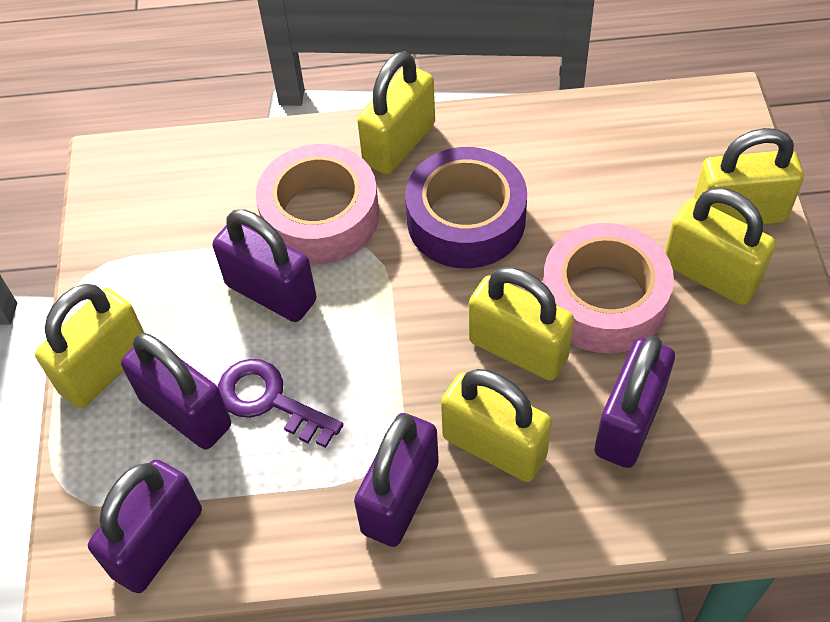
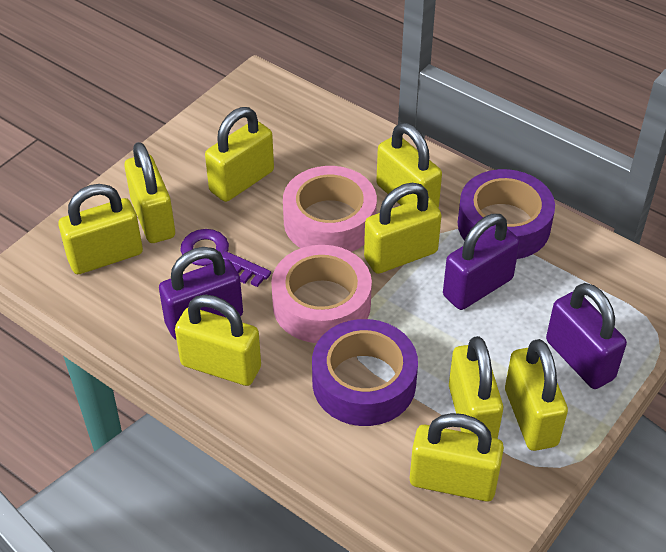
purple padlock: [88,459,202,593] [121,333,231,449] [213,209,317,322] [354,413,439,547] [594,336,675,468] = 5 -> [159,247,243,340] [443,214,520,310] [546,283,627,389] = 3
purple tape: [405,147,527,268] = 1 -> [312,319,418,426] [458,169,555,259] = 2
yellow padlock: [35,284,144,408] [357,51,435,175] [441,369,552,482] [469,267,574,380] [665,188,776,305] [693,128,804,224] = 6 -> [59,184,143,274] [124,142,175,243] [175,294,261,386] [205,107,274,202] [364,183,442,274] [376,123,442,208] [410,413,504,502] [449,336,503,439] [505,339,568,451] = 9

